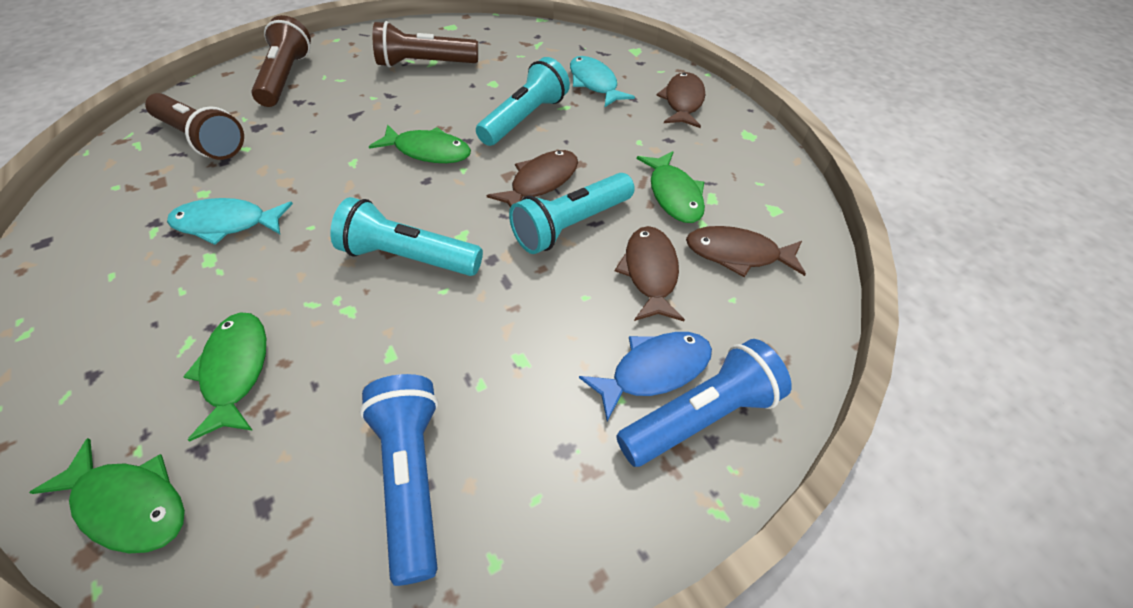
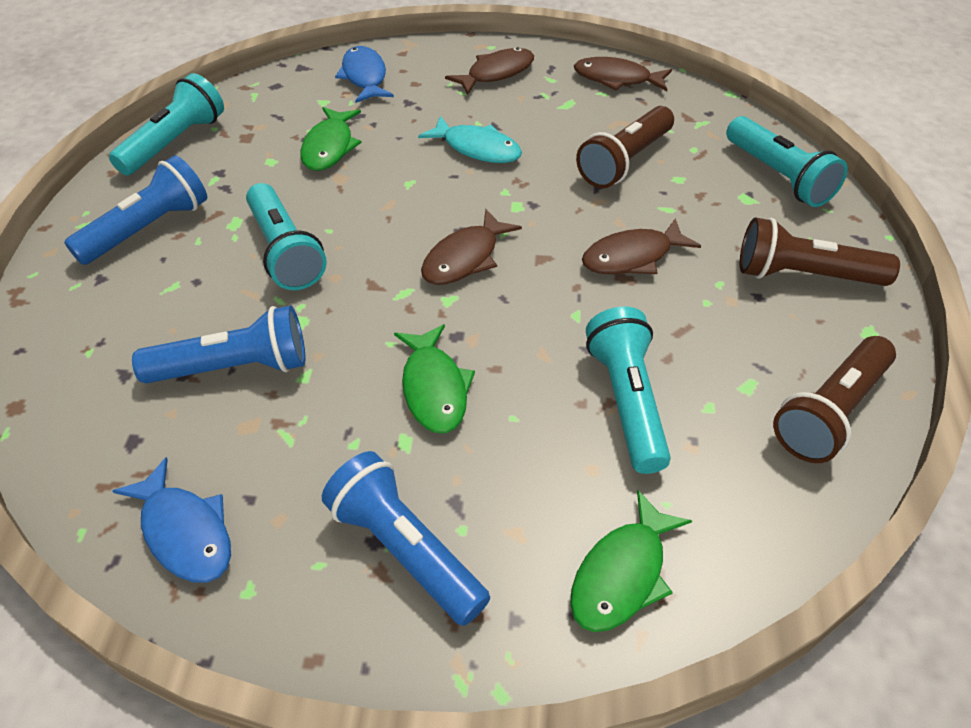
blue fish: [579,332,712,421] = 1 -> [112,457,231,583] [335,46,394,103] = 2
blue flashlight: [360,374,438,586] [616,339,792,467] = 2 -> [64,155,207,265] [132,306,305,384] [322,451,490,626] = 3
green fish: [29,438,185,553] [183,313,266,442] [369,124,471,163] [637,151,705,223] = 4 -> [300,107,362,171] [394,324,475,433] [570,490,692,632] = 3
turquoise fish: [167,198,293,245] [570,56,635,107] = 2 -> [418,116,522,163] = 1
turquoise flashlight: [330,197,483,276] [476,57,570,146] [509,173,635,254] = 3 -> [109,73,224,175] [246,183,327,290] [586,307,671,474] [726,116,848,207] = 4

